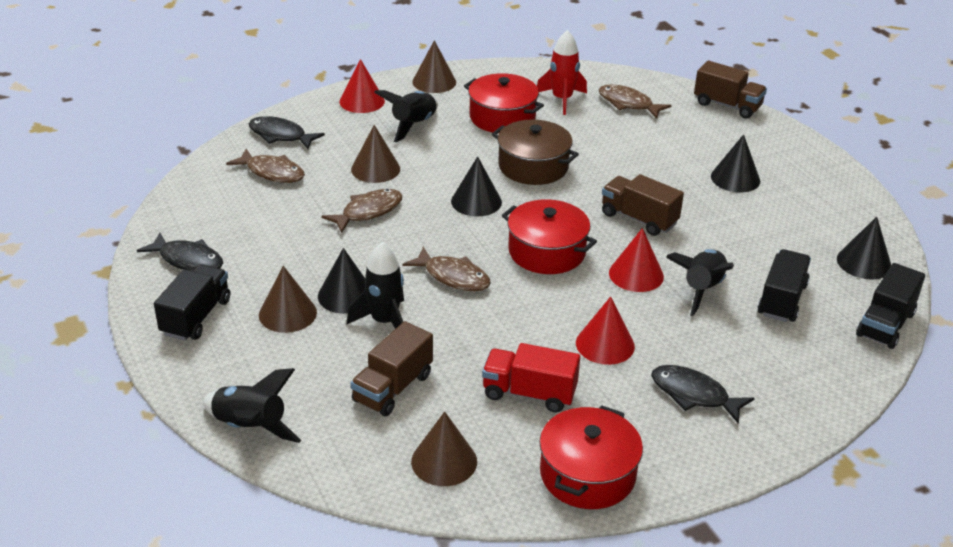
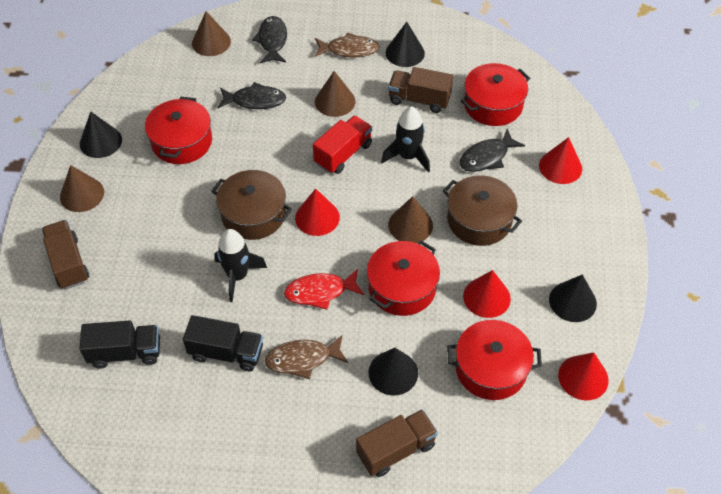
black rocket: [203,368,301,443] [347,242,404,329] [374,90,438,142] [666,249,734,316] = 4 -> [214,229,267,302] [381,106,430,173] = 2
black truck: [154,264,230,341] [757,249,811,322] [856,263,925,349] = 3 -> [79,320,160,369] [183,315,263,372] = 2
brown fish: [226,149,305,183] [321,189,403,233] [403,247,491,291] [599,85,672,119] = 4 -> [265,335,349,379] [315,32,380,58] = 2
brown pot: [492,120,579,185] = 1 -> [211,170,292,240] [443,175,522,246] = 2
red cone: [339,59,385,113] [576,296,635,365] [609,228,664,292] = 3 -> [295,189,340,236] [463,270,511,318] [539,137,582,184] [558,352,609,400] = 4
red fish: none = 0 -> [284,269,364,310] = 1
red pot: [464,73,544,133] [502,199,597,274] [539,405,643,509] = 3 -> [145,97,212,164] [367,240,440,316] [447,320,542,400] [461,63,530,126] = 4
red rocket: [537,30,587,115] = 1 -> none = 0

